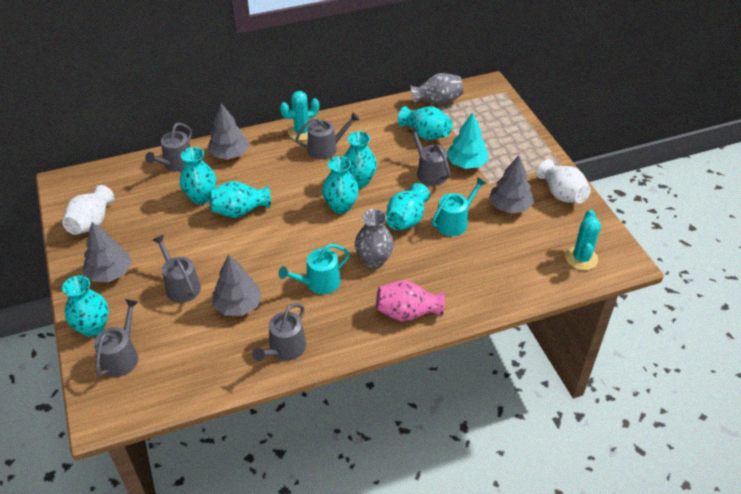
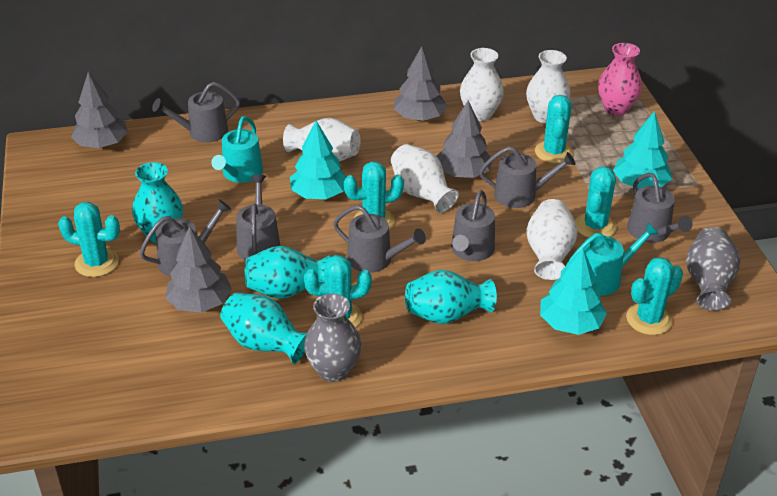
grey watering can: [94,299,138,377] [145,123,192,171] [153,235,201,303] [252,303,306,361] [296,112,360,159] [408,127,450,186] = 6 -> [140,199,231,277] [152,82,240,142] [236,175,280,261] [333,205,426,273] [451,190,495,261] [479,146,575,208] [627,173,693,243] = 7
turquoise cactus: [280,91,319,141] [565,210,601,270] = 2 -> [58,202,120,277] [304,255,372,328] [344,161,404,230] [535,95,573,163] [575,167,616,238] [626,257,683,335] = 6
turquoise tree: [447,112,489,169] = 1 -> [290,121,346,199] [540,247,607,335] [613,111,672,189] = 3
turquoise vase: [62,275,109,337] [180,147,216,204] [209,181,271,218] [322,156,359,214] [344,131,377,188] [386,183,430,230] [398,106,453,140] = 7 -> [132,162,183,243] [220,293,307,364] [245,246,331,299] [405,270,497,324] = 4
white vase: [62,185,115,235] [537,159,591,203] = 2 -> [283,118,361,162] [391,144,459,213] [460,48,504,121] [526,50,571,123] [526,199,578,280] = 5

